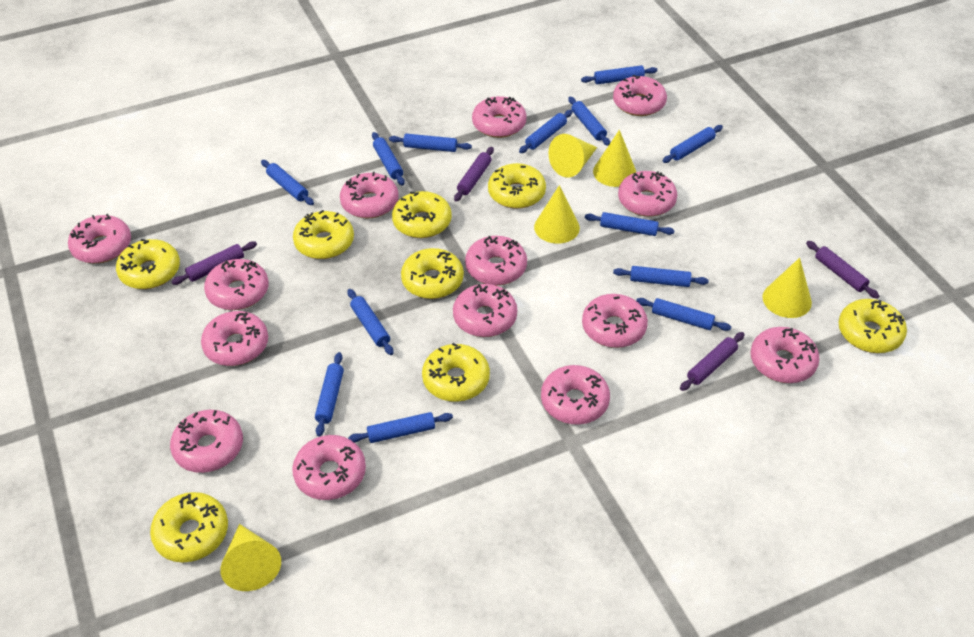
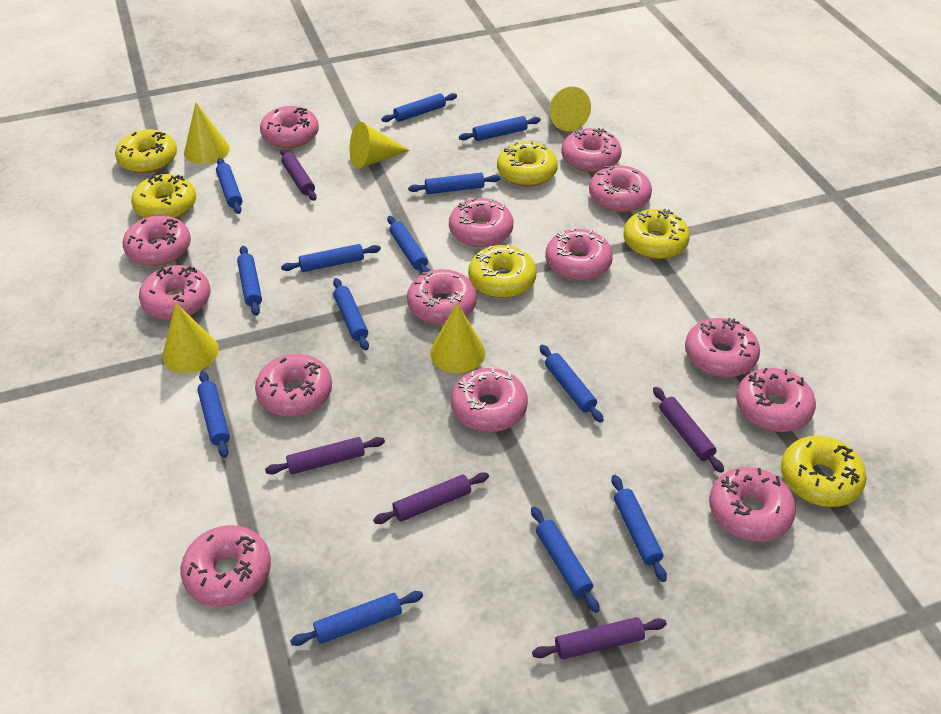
purple rolling pin: [171,241,257,285] [454,147,494,201] [680,332,745,391] [806,241,879,299] = 4 -> [265,437,385,475] [280,148,317,201] [373,472,489,524] [532,617,667,659] [653,387,724,473] = 5
yellow donut: [116,239,180,289] [150,492,228,562] [293,210,354,259] [392,191,452,238] [401,248,464,299] [422,343,490,402] [488,163,546,209] [839,299,907,353] = 8 -> [115,129,177,173] [131,174,196,218] [468,244,536,298] [497,140,558,187] [623,209,690,259] [781,436,867,507] = 6

